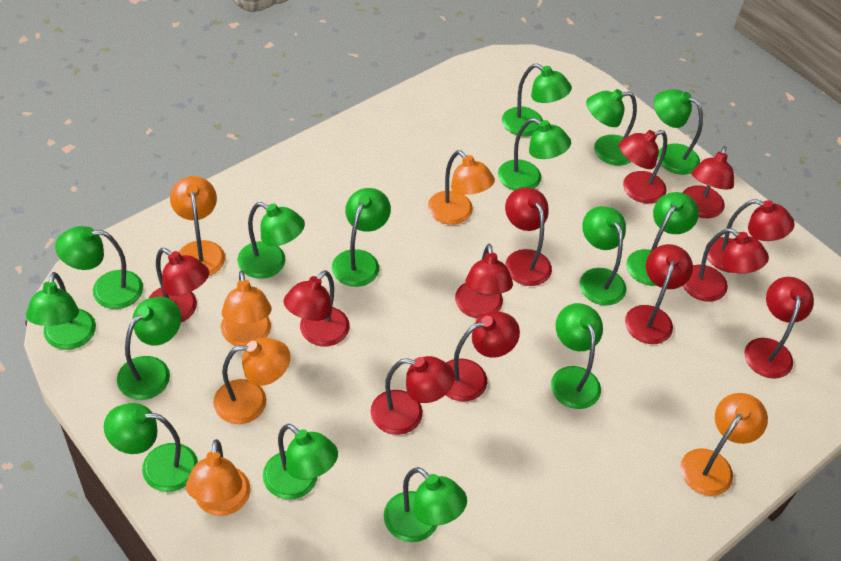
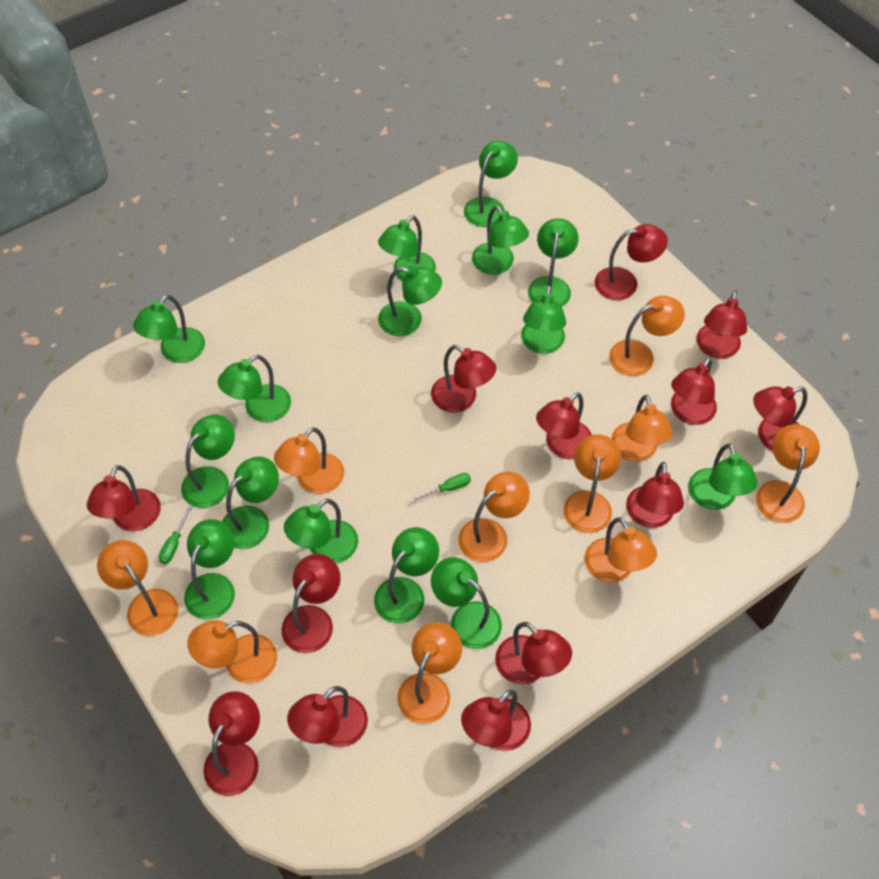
green screwdriver: none = 0 -> [158,505,193,564] [410,473,471,502] = 2
orange lamp: [170,176,225,276] [186,439,251,516] [213,338,290,424] [221,271,272,346] [428,150,495,225] [680,393,768,496] = 6 -> [97,540,178,636] [187,620,277,683] [274,427,344,494] [397,622,462,724] [458,472,530,562] [564,434,621,533] [584,517,657,582] [609,296,685,376] [611,395,673,462] [756,424,820,523] = 10
red lamp: [148,248,209,322] [283,270,350,346] [370,356,455,435] [446,311,520,402] [455,244,513,318] [505,188,552,286] [619,130,667,203] [625,244,693,344] [683,146,734,219] [683,228,769,302] [706,199,795,273] [744,277,814,379] = 12 -> [87,465,161,531] [203,691,260,796] [281,554,341,653] [287,686,368,747] [431,345,496,412] [461,690,531,751] [495,622,572,684] [536,392,592,459] [595,224,668,300] [626,462,684,528] [671,357,717,425] [696,290,747,359] [753,386,807,451] = 13

